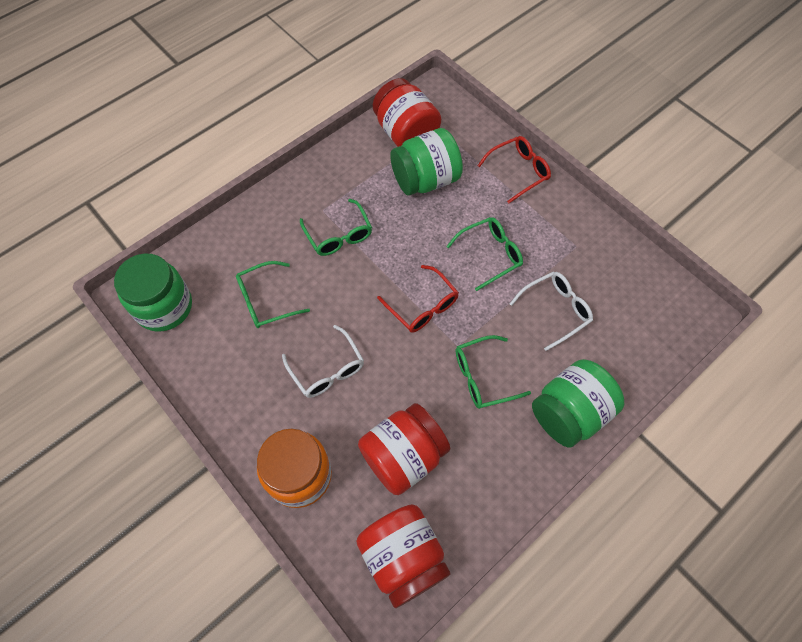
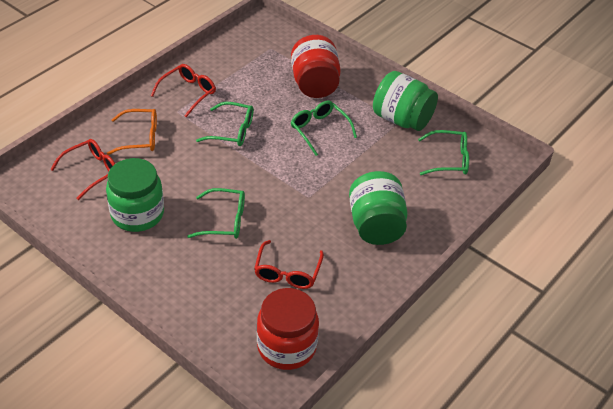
orange glasses: none = 0 -> [107,109,157,155] = 1
orange jar: [257,429,332,508] = 1 -> none = 0
red glasses: [377,265,459,333] [477,136,551,203] = 2 -> [50,139,115,200] [151,64,216,117] [254,240,324,289] = 3
red jar: [356,504,450,608] [358,403,450,495] [373,78,441,147] = 3 -> [257,288,319,370] [291,35,341,98] = 2
white glasses: [282,325,364,398] [509,272,593,351] = 2 -> none = 0

